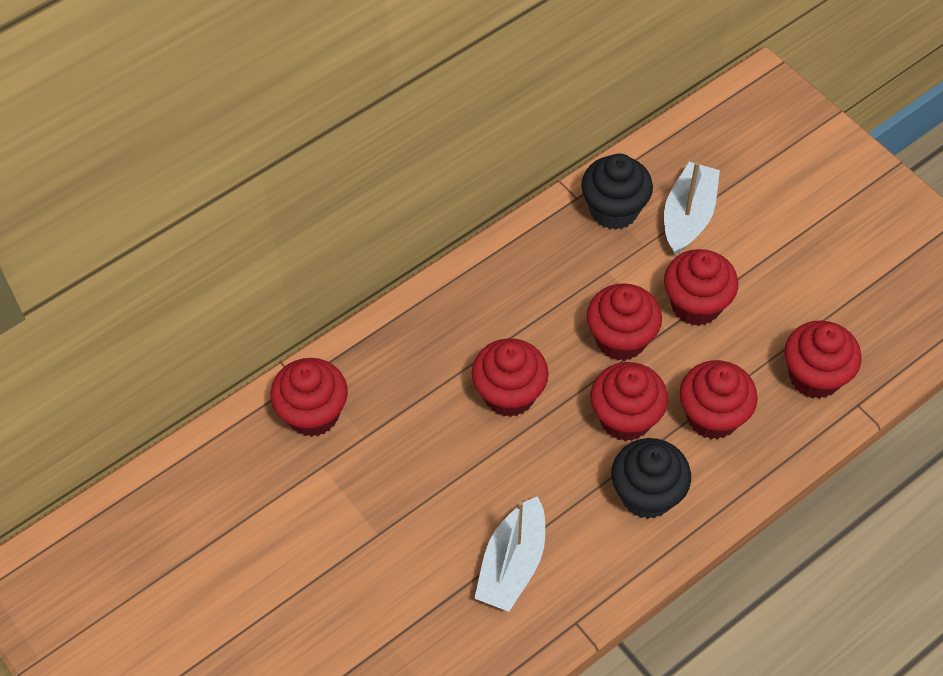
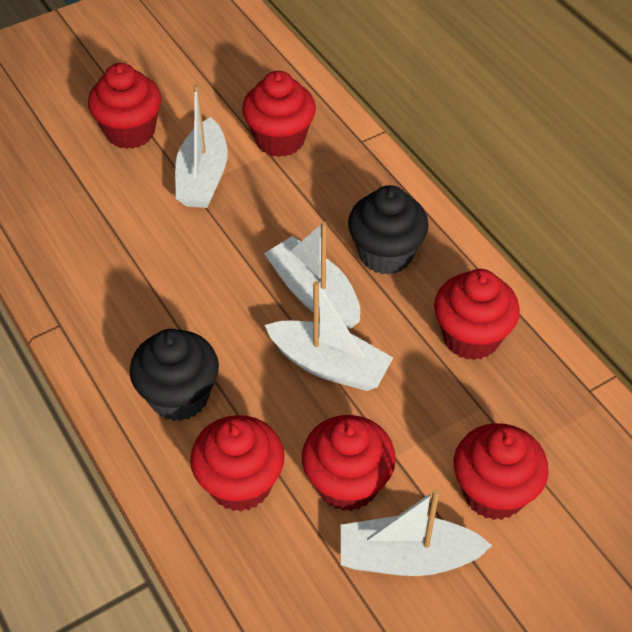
red cupcake: [270,358,348,437] [472,338,549,417] [587,283,662,361] [591,362,668,441] [664,249,738,326] [680,360,758,439] [785,320,862,399] = 7 -> [88,63,162,149] [190,415,285,512] [242,71,316,157] [302,415,396,511] [434,269,520,360] [454,423,549,520] = 6
white boat: [474,496,545,612] [664,162,720,255] = 2 -> [175,84,228,208] [264,222,360,329] [265,281,393,391] [341,489,492,576] = 4

